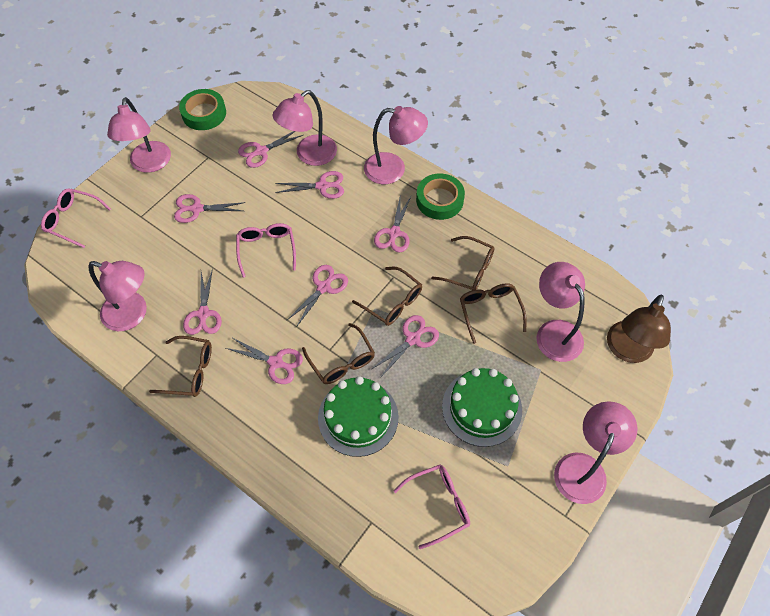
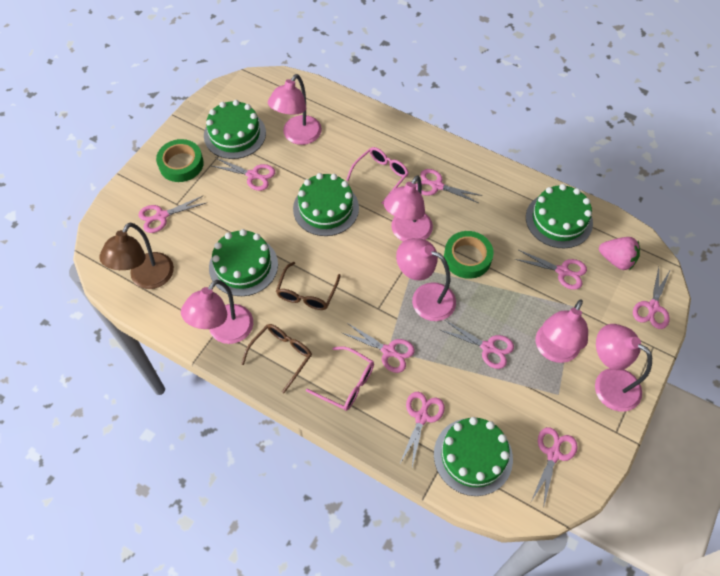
brown glasses: [149,336,212,397] [302,323,375,384] [352,267,422,326] [431,236,495,290] [460,283,527,344] = 5 -> [241,324,312,393] [276,262,341,310] = 2
green cake: [318,376,399,457] [442,368,522,447] = 2 -> [204,100,266,159] [209,229,278,296] [293,173,359,236] [434,417,513,496] [526,184,593,248] = 5
pink glasses: [41,188,111,248] [236,223,296,278] [394,465,470,549] = 3 -> [306,347,374,411] [346,147,409,205] = 2
pink scissors: [174,194,245,223] [183,268,222,335] [226,337,303,384] [238,131,303,168] [275,171,344,199] [287,265,348,326] [372,315,439,378] [374,194,411,252] = 8 -> [138,195,206,233] [212,157,275,191] [342,323,415,373] [400,392,445,467] [416,169,482,203] [440,320,514,369] [515,250,587,290] [532,427,578,508] [633,267,671,329] = 9
pink strawberry: none = 0 -> [599,237,640,270] = 1

